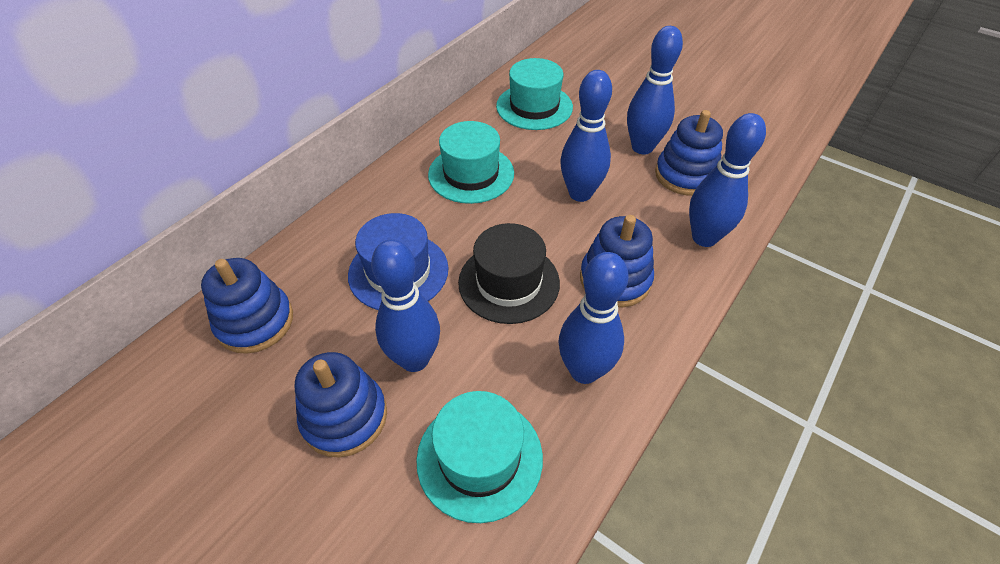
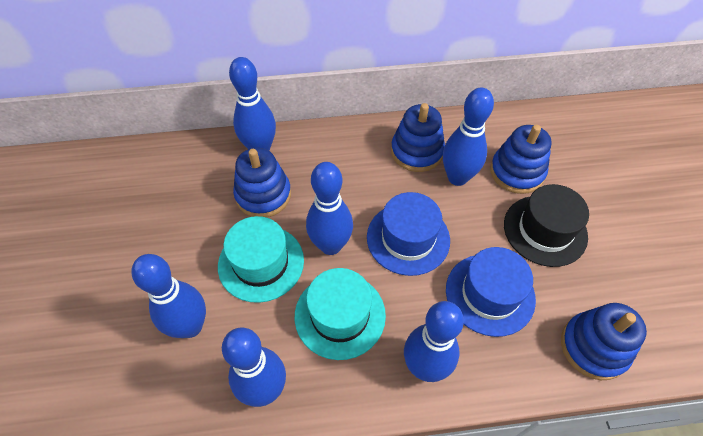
blue bowling pin: [371,239,440,372] [558,252,629,384] [560,70,612,202] [627,26,683,155] [689,113,766,247] = 5 -> [131,254,206,338] [222,328,286,407] [229,57,276,151] [306,162,353,255] [404,301,464,382] [443,88,494,186] = 6
blue hat: [348,213,448,310] = 1 -> [367,192,450,276] [446,247,536,337] = 2
turquoise hat: [416,391,543,523] [428,121,514,204] [496,58,573,130] = 3 -> [218,216,304,303] [295,268,386,360] = 2

